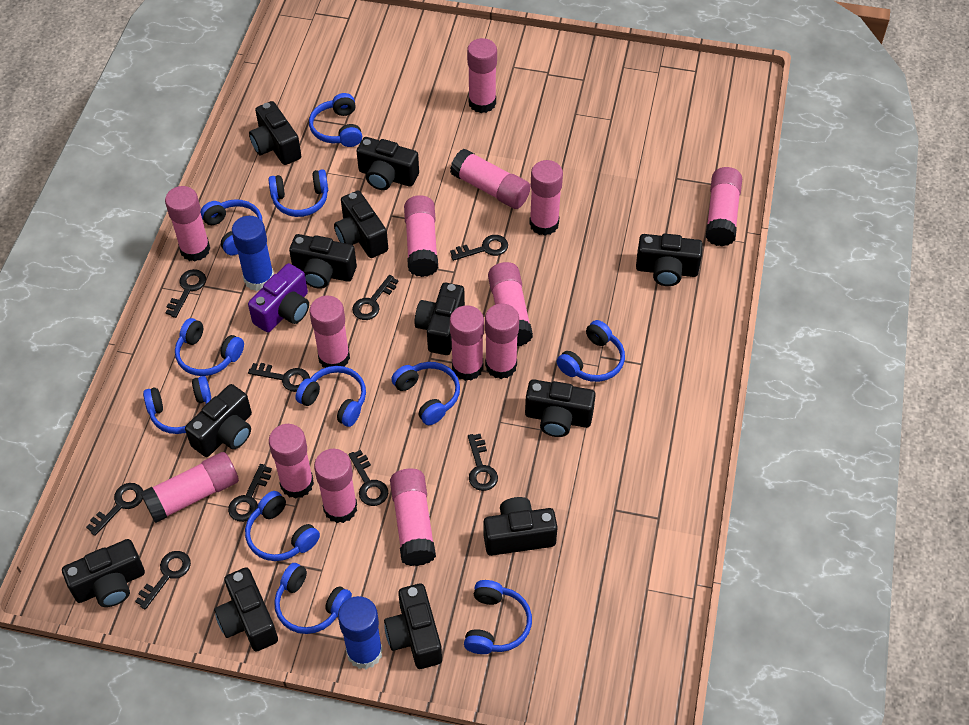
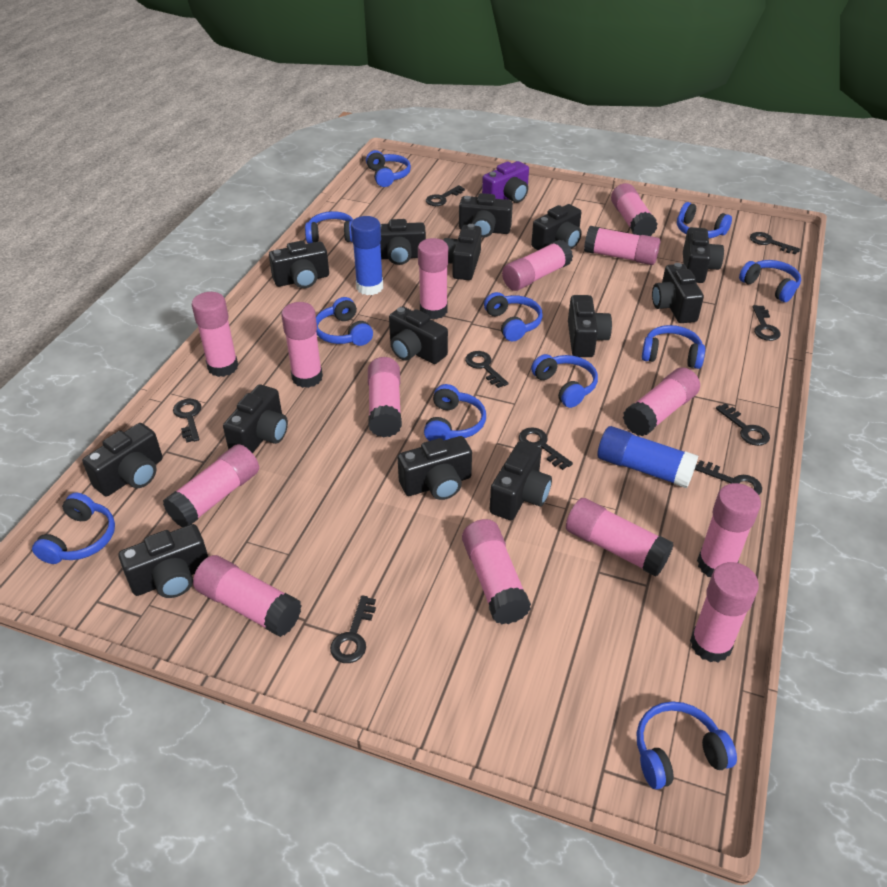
black camera: [62,539,145,607] [185,384,252,457] [214,567,278,652] [249,101,301,165] [289,234,357,289] [334,191,388,258] [357,137,419,190] [384,583,442,669] [414,283,465,355] [484,497,558,556] [525,379,596,437] [636,234,703,286] = 12 -> [82,423,163,496] [119,524,208,598] [223,384,288,453] [269,241,329,288] [380,219,426,265] [389,306,448,364] [398,436,472,500] [443,224,482,280] [459,193,513,238] [490,441,552,520] [531,204,582,250] [568,295,612,357] [652,263,704,323] [683,227,724,283] = 14

